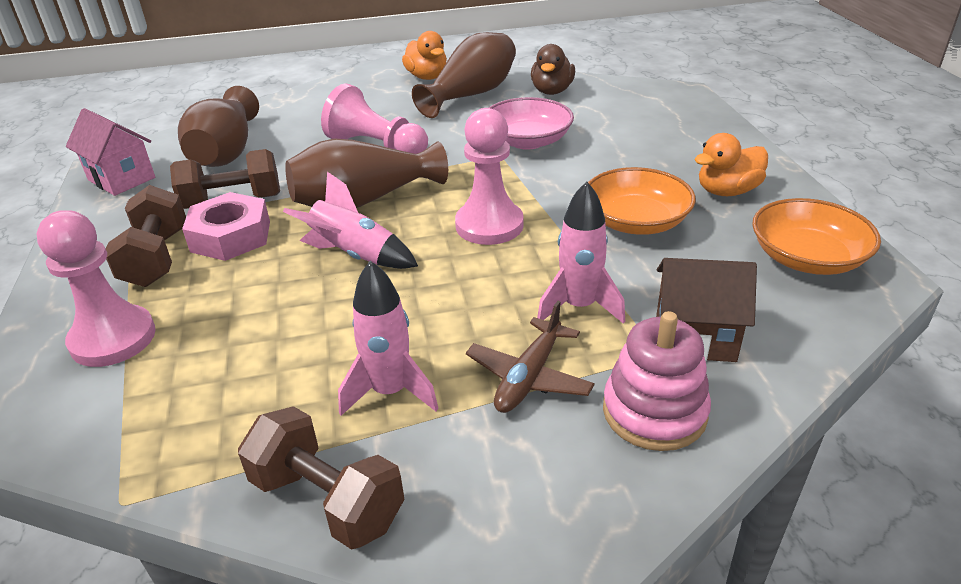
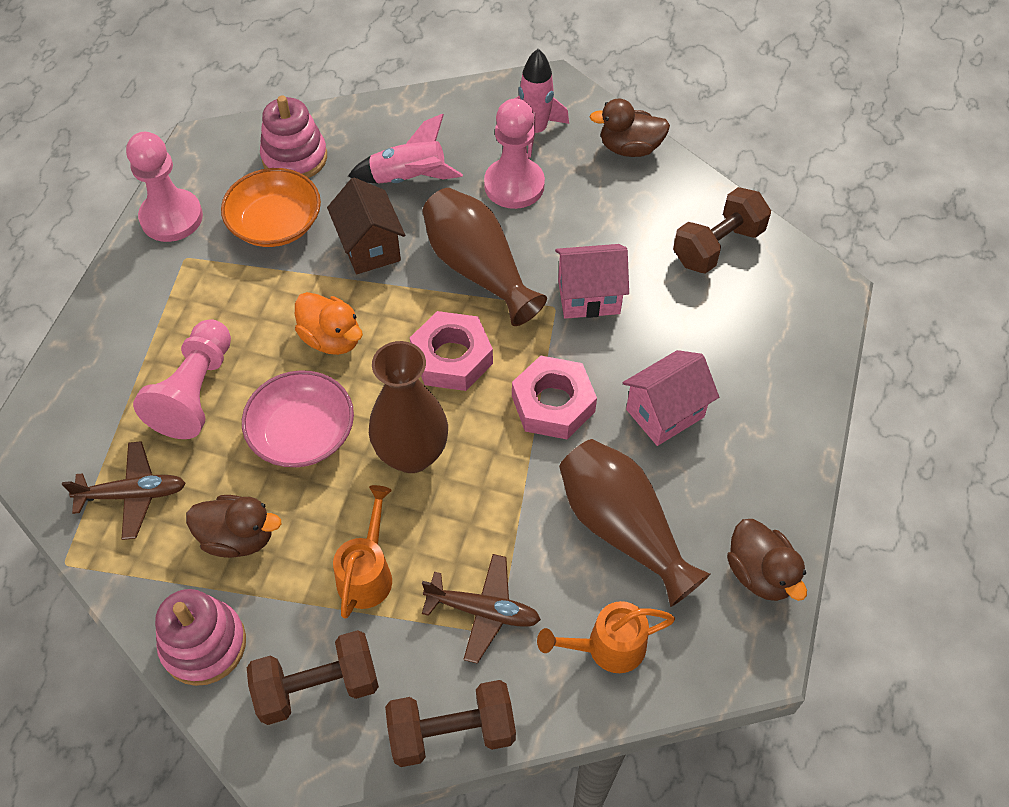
brown duck: [531,44,575,95] = 1 -> [186,495,281,558] [590,99,670,157] [727,519,807,601] = 3
brown plane: [466,301,595,413] = 1 -> [62,441,186,540] [422,554,541,664] = 2
orange bowl: [588,167,696,235] [752,198,881,275] = 2 -> [221,168,321,247] = 1
orange duck: [402,31,447,80] [694,133,768,196] = 2 -> [295,292,363,355] = 1
orange watering can: none = 0 -> [333,485,392,619] [537,601,675,673] = 2
pink house: [66,108,155,196] = 1 -> [555,244,629,319] [623,350,719,446] = 2
pink nut: [182,192,270,261] = 1 -> [410,311,493,391] [512,356,597,439] = 2
pink rocket: [283,172,418,269] [338,261,439,416] [537,181,625,324] = 3 -> [348,114,463,184] [515,49,569,158] = 2
pink stacking toy: [603,311,711,451] = 1 -> [155,589,246,686] [260,96,327,178] = 2

